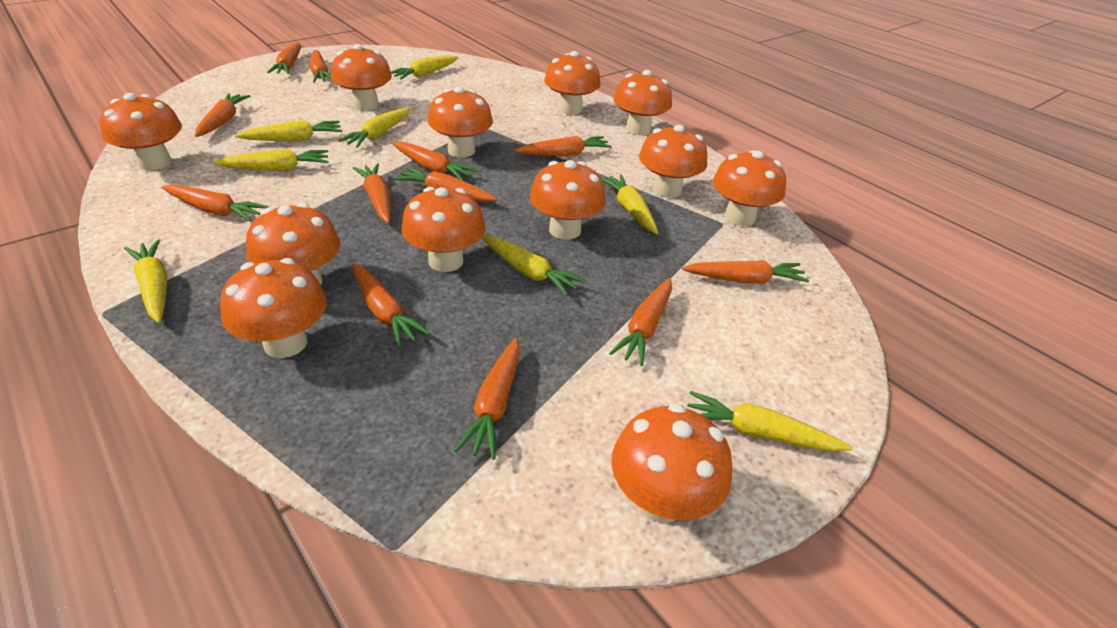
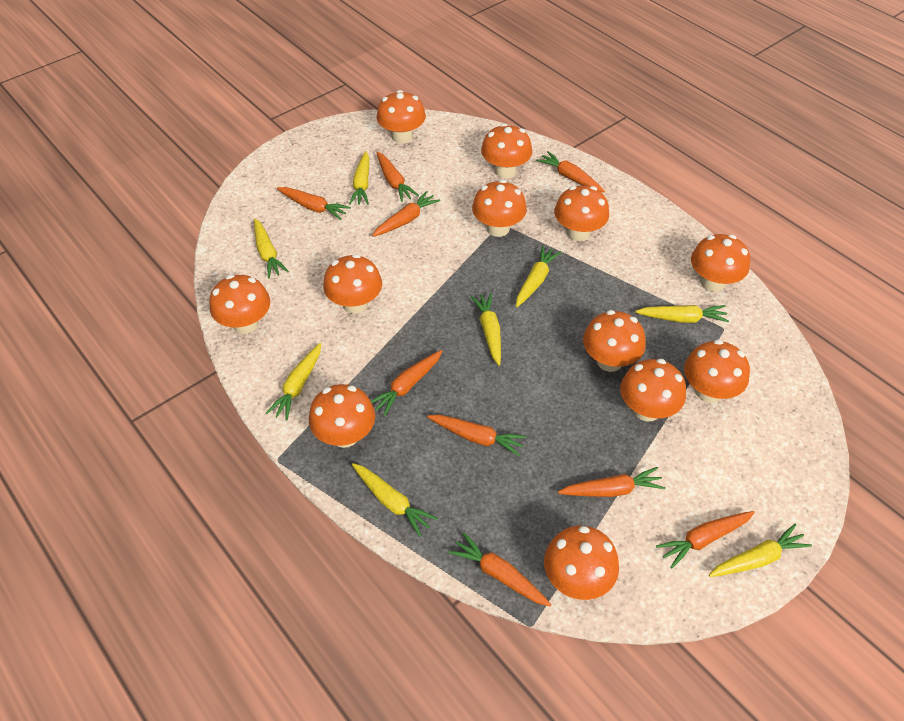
orange carrot: [161,184,269,222] [195,93,250,137] [267,43,301,74] [309,50,331,83] [352,264,431,348] [353,163,390,223] [392,141,478,181] [394,167,498,202] [454,338,520,460] [515,136,612,156] [609,278,672,366] [682,260,809,284] = 12 -> [277,187,351,220] [371,350,442,417] [372,191,440,237] [376,151,419,202] [427,415,527,456] [448,532,551,606] [536,151,605,192] [558,467,665,497] [656,511,755,568] = 9

